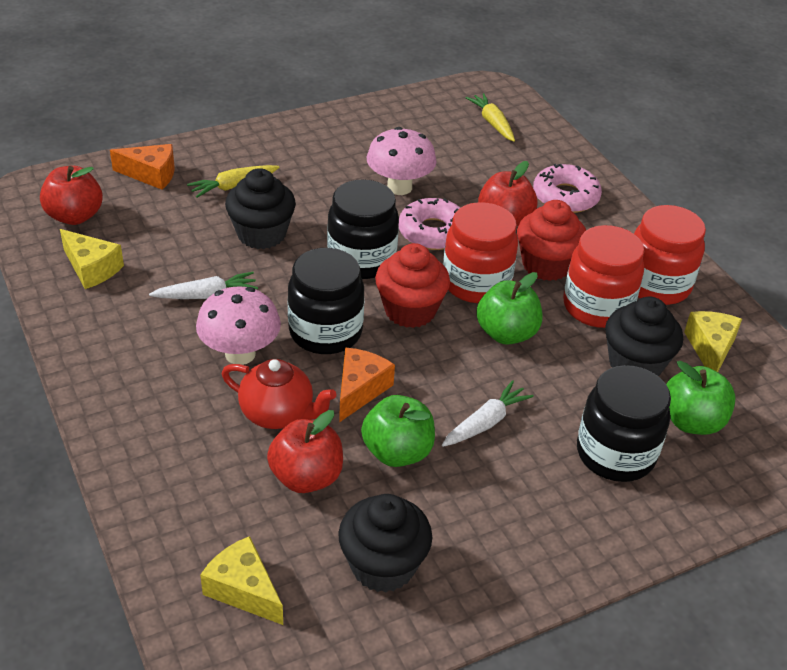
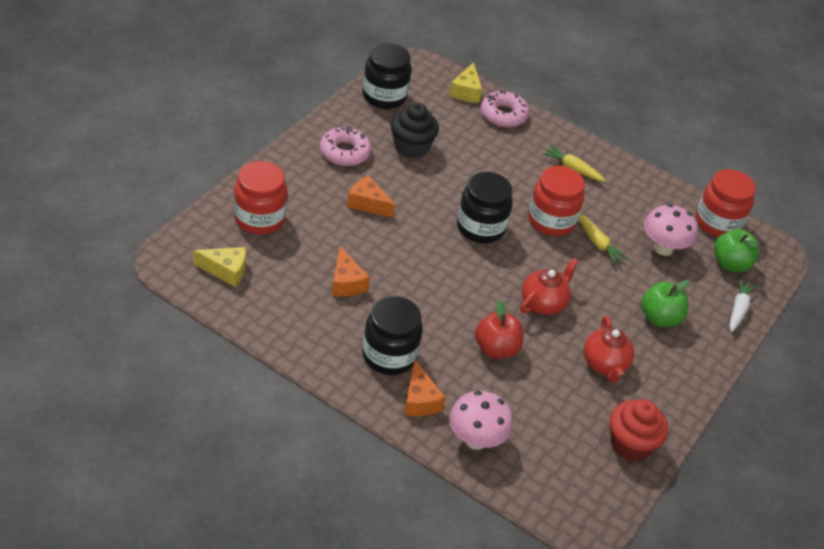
black cupcake: [225,168,296,249] [338,494,432,593] [605,296,683,376] = 3 -> [391,103,439,158] = 1
green apple: [361,395,435,467] [476,272,542,345] [666,361,735,435] = 3 -> [641,280,690,327] [714,229,760,272] = 2
orange cheese: [110,144,175,190] [339,348,395,422] = 2 -> [332,246,370,296] [347,175,396,218] [404,359,446,416] = 3
red apple: [40,166,103,225] [267,410,343,493] [478,161,538,226] = 3 -> [475,300,524,359] = 1
red cupcake: [375,243,450,328] [517,200,586,281] = 2 -> [610,399,668,461] = 1
red teapot: [222,359,336,429] = 1 -> [520,258,579,315] [584,316,635,383] = 2
white carrot: [149,272,258,299] [442,380,534,447] = 2 -> [729,278,756,332] = 1
yellow cheese: [60,229,124,289] [200,536,283,625] [684,311,742,372] = 3 -> [194,247,246,287] [449,62,482,103] = 2

